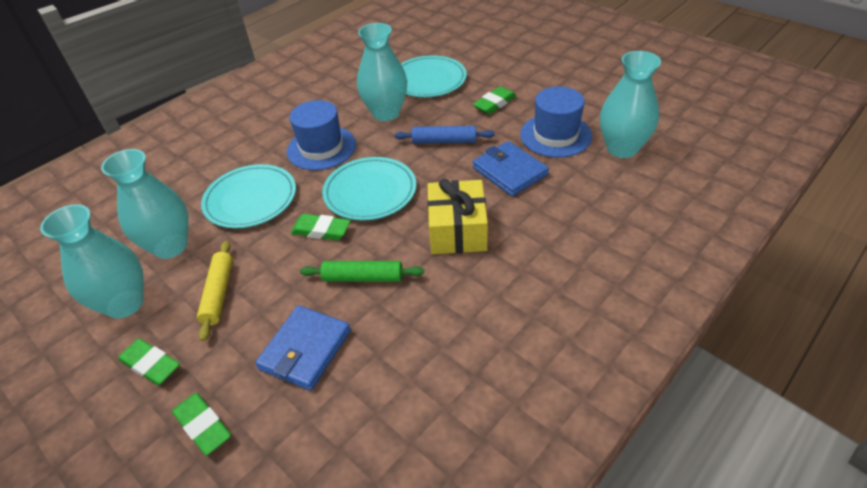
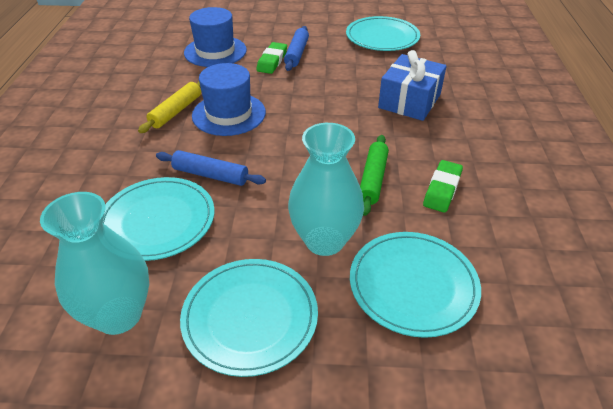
blue gift: none = 0 -> [378,50,447,121] = 1
blue rolling pin: [394,126,495,144] = 1 -> [156,150,266,186] [284,26,309,71] = 2
blue wallet: [255,305,351,391] [473,141,549,196] = 2 -> none = 0
green eraser: [118,339,180,385] [172,393,231,456] [290,214,351,240] [473,86,516,114] = 4 -> [256,42,287,74] [423,160,463,213] = 2
turquoise plate: [201,164,296,228] [322,157,416,221] [401,55,467,97] = 3 -> [102,177,214,261] [180,259,318,377] [346,16,420,51] [350,232,481,338] = 4
turquoise vase: [40,204,144,319] [101,149,189,259] [357,23,407,121] [600,51,661,158] = 4 -> [40,192,149,335] [288,123,364,256] = 2
yellow gift: [427,179,488,254] = 1 -> none = 0

